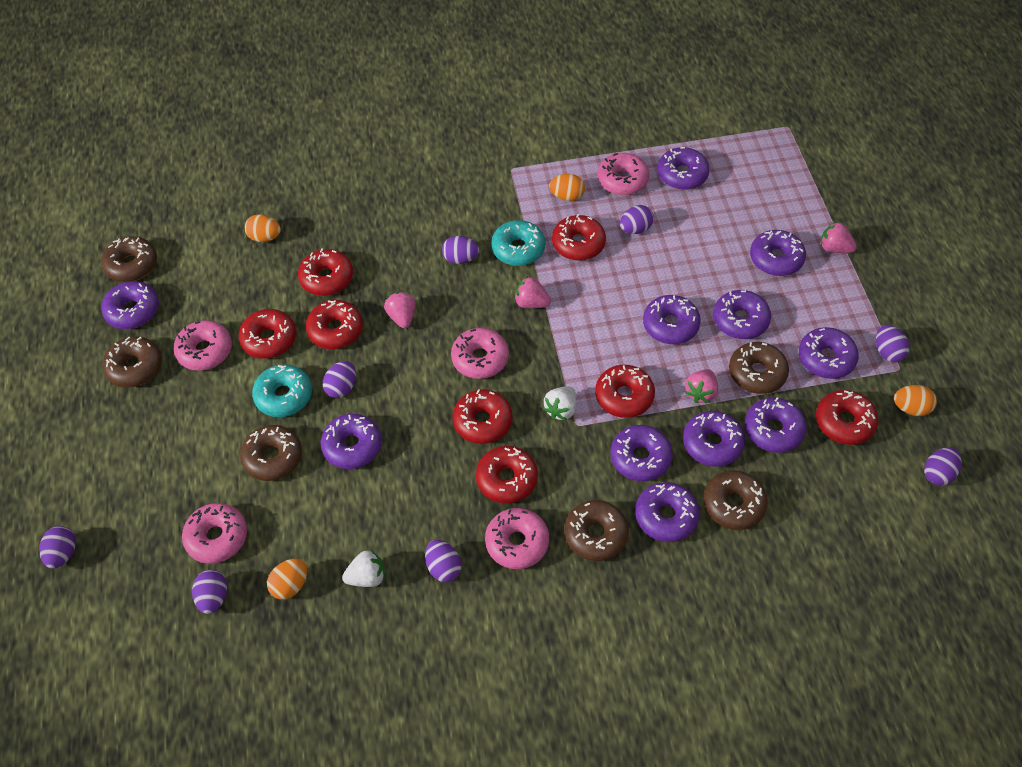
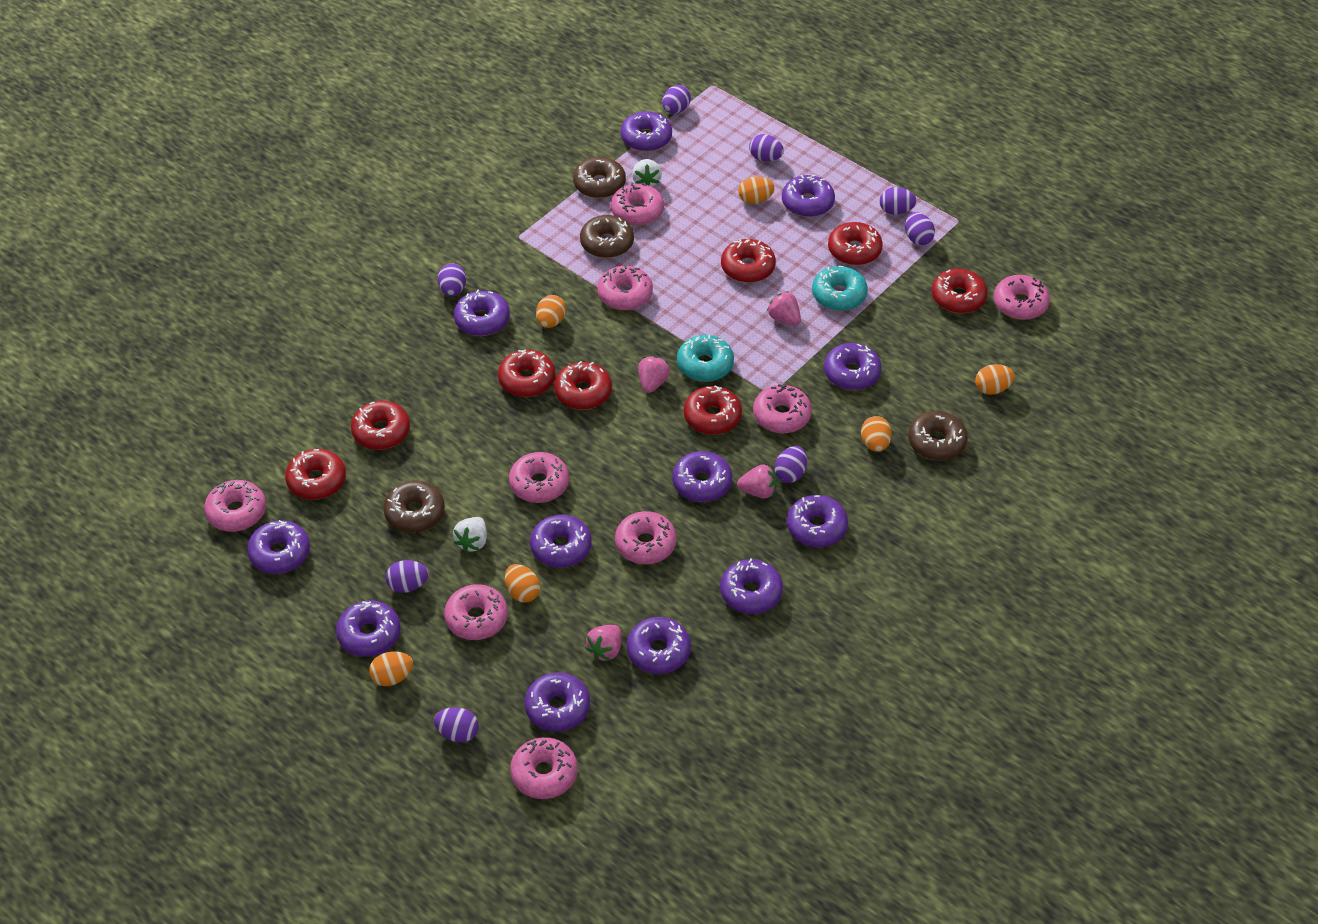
brown donut: [101,236,157,282] [102,336,162,388] [240,425,302,481] [564,500,629,561] [703,471,768,530] [729,342,789,394] = 6 -> [383,481,445,533] [573,157,626,198] [580,215,634,258] [908,411,968,461] = 4
orange egg: [245,214,281,242] [267,558,307,600] [549,174,585,201] [894,385,937,416] = 4 -> [369,652,413,686] [505,564,540,603] [536,295,566,328] [738,176,775,204] [861,416,892,452] [975,364,1015,395] = 6
pink donut: [174,320,232,371] [182,503,247,564] [451,328,509,379] [485,508,549,569] [597,153,649,195] = 5 -> [204,480,266,532] [444,584,508,640] [509,452,569,503] [510,737,578,799] [597,265,653,310] [611,182,664,226] [615,511,677,564] [753,384,812,433] [994,275,1050,320] = 9
purple donut: [101,281,159,329] [320,414,382,469] [611,425,673,481] [635,482,699,542] [643,295,701,344] [657,147,710,190] [683,411,745,467] [713,290,771,339] [744,397,807,453] [750,230,806,276] [799,327,859,379] = 11 -> [247,520,310,574] [336,601,401,657] [454,290,510,336] [525,673,590,732] [530,515,592,568] [621,111,672,152] [627,617,691,674] [672,451,732,502] [720,559,783,614] [782,175,835,217] [787,495,848,547] [824,343,882,390] = 12

